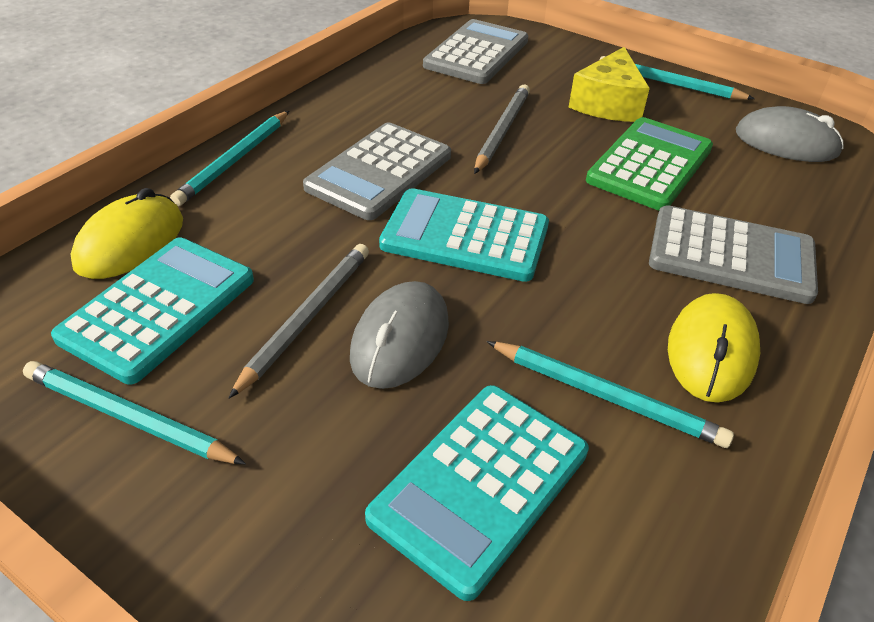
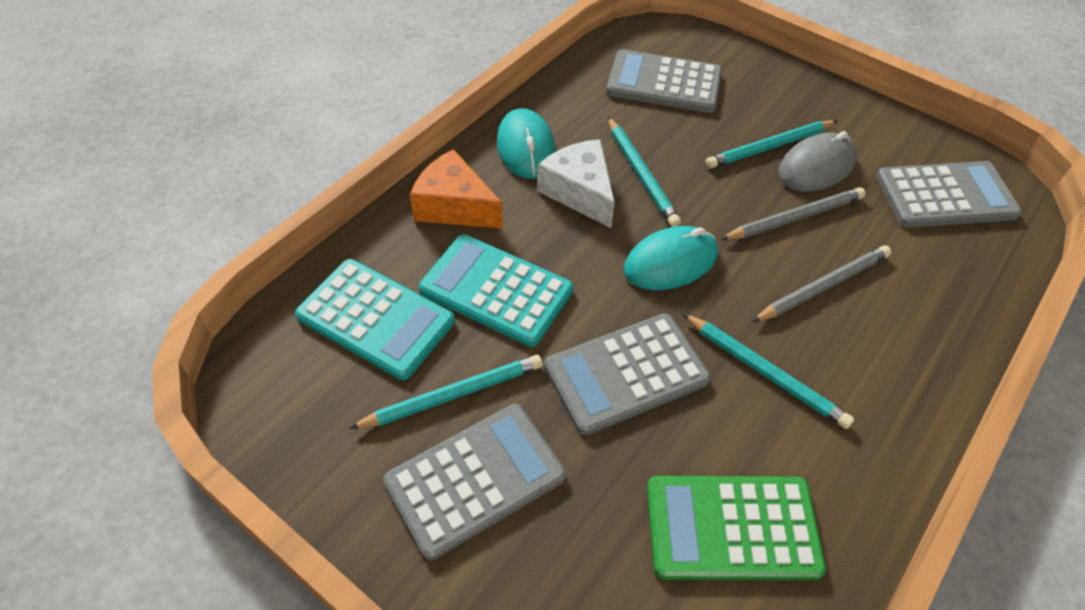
grey calculator: [303,122,451,220] [423,19,528,84] [649,205,818,304] = 3 -> [383,404,566,560] [544,313,711,435] [606,49,722,113] [876,161,1022,228] = 4
grey mouse: [350,281,449,389] [736,106,844,162] = 2 -> [778,131,857,192] = 1
orange cheese: none = 0 -> [410,149,503,229] = 1
turquoise calculator: [51,237,254,384] [365,385,589,601] [379,188,549,282] = 3 -> [295,259,455,380] [419,234,573,347] = 2
turquoise mouse: none = 0 -> [497,108,555,179] [624,226,717,290] = 2
white cheese: none = 0 -> [537,139,615,228] = 1
yellow cheese: [568,47,650,122] = 1 -> none = 0
yellow mouse: [71,188,183,279] [668,293,760,403] = 2 -> none = 0

